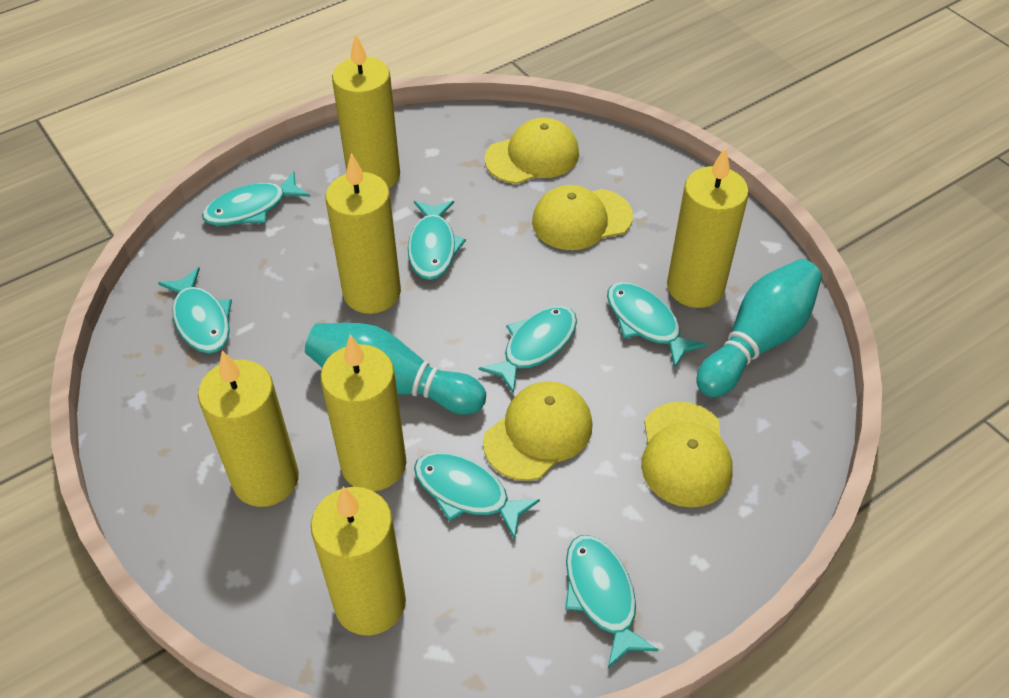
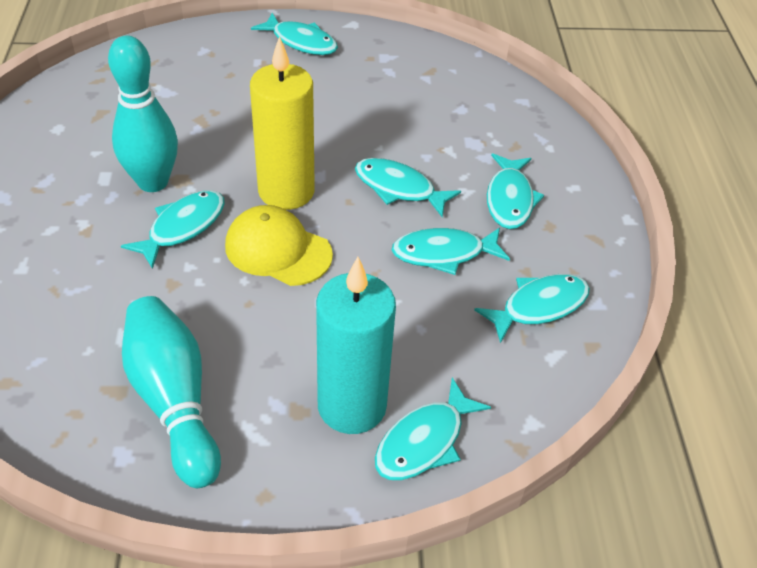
turquoise candle: none = 0 -> [316,257,396,434] = 1
yellow candle: [198,351,299,507] [311,487,406,636] [320,335,406,491] [325,153,401,314] [332,34,400,188] [667,147,749,308] = 6 -> [250,36,315,210] = 1
yellow cap: [483,381,593,481] [485,118,579,184] [532,185,633,250] [641,402,733,508] = 4 -> [225,205,333,286] = 1

